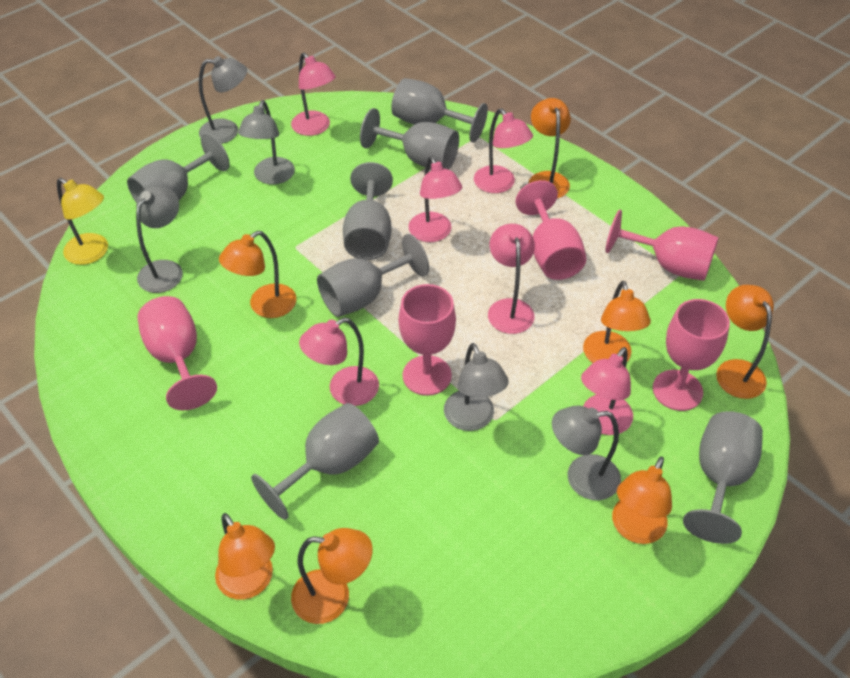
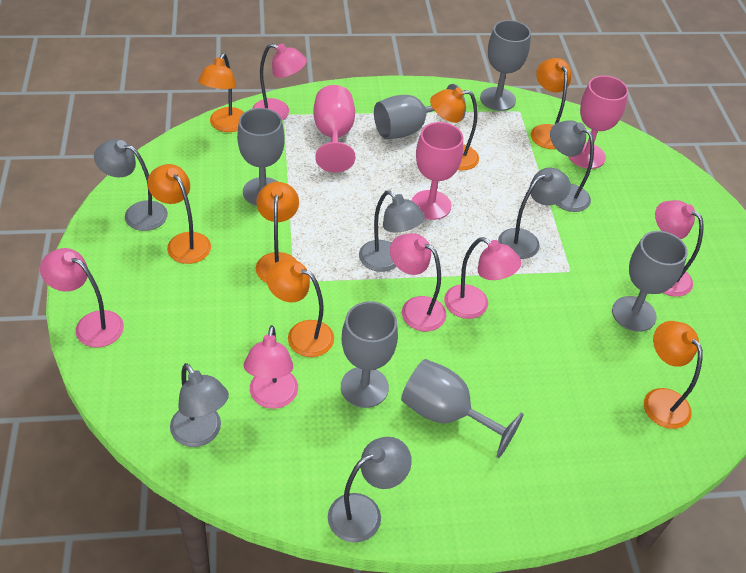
grey goblet: [127,133,230,203] [251,403,379,520] [317,234,429,317] [343,162,393,260] [360,108,459,170] [391,78,488,143] [683,411,763,544] = 7 -> [237,108,285,206] [341,301,398,408] [374,84,466,139] [401,359,524,458] [480,20,531,111] [612,231,688,332] = 6
grey lamp: [136,187,183,293] [199,56,247,144] [238,100,295,185] [444,343,509,431] [552,405,621,500] = 5 -> [94,139,168,231] [170,363,229,447] [328,437,412,543] [359,190,425,272] [498,167,571,259] [550,120,594,212] = 6
pink goblet: [138,296,217,410] [399,284,456,396] [516,180,587,280] [605,210,719,281] [653,299,730,411] = 5 -> [314,85,355,173] [412,122,463,220] [568,76,628,169] = 3
yellow lamp: [57,178,108,265] = 1 -> none = 0

